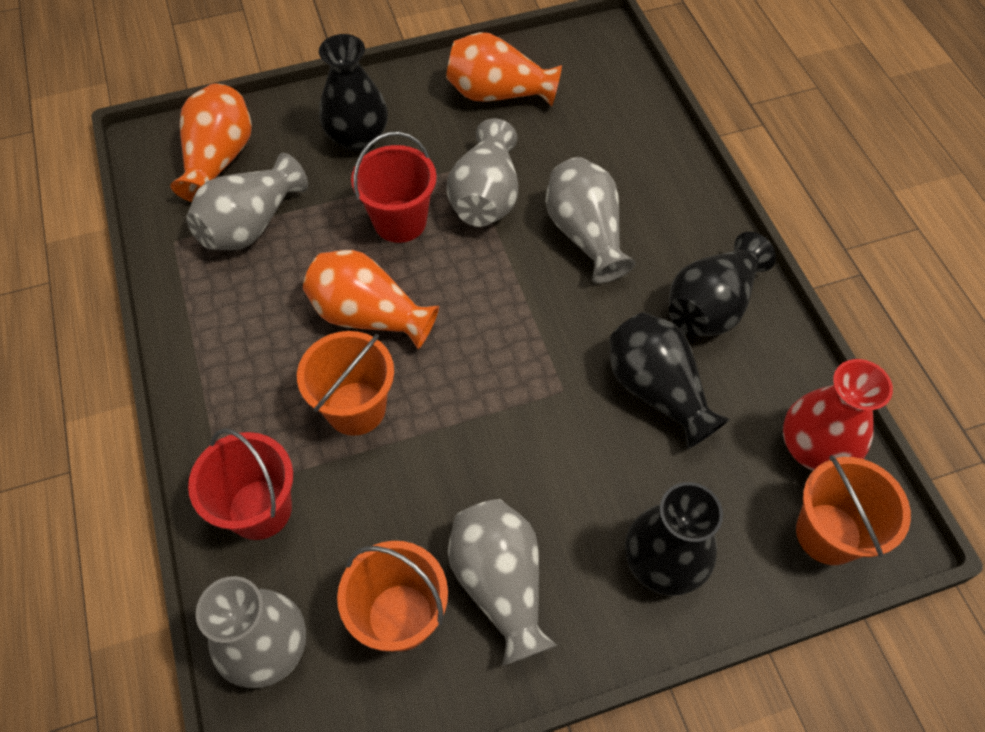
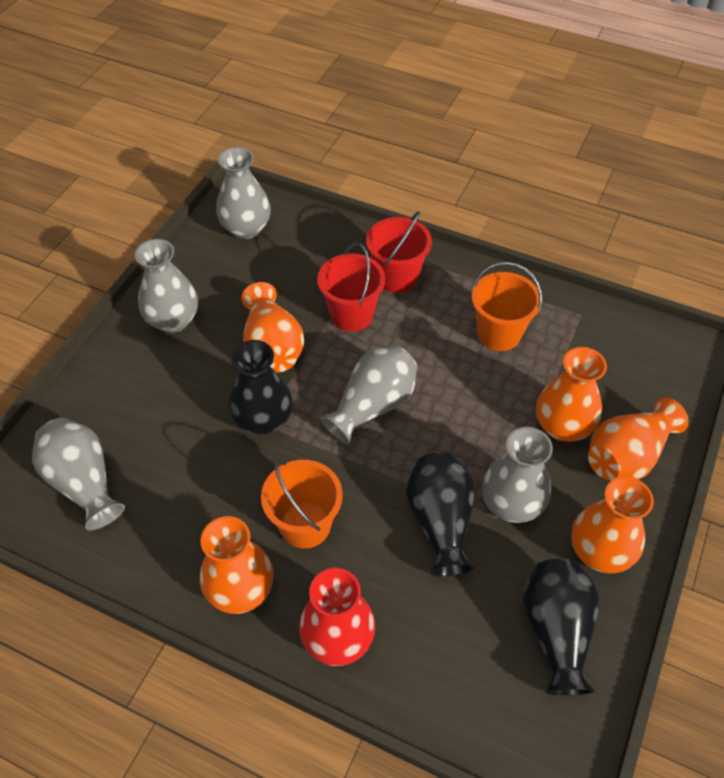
black vase: [319,34,388,152] [609,312,730,449] [625,482,723,596] [669,232,776,336] = 4 -> [228,340,293,435] [406,452,475,576] [523,559,599,695] = 3
orange bucket: [297,331,394,436] [337,541,448,651] [796,455,911,565] = 3 -> [261,460,343,549] [472,262,542,351] = 2
orange vase: [170,84,252,202] [303,250,439,349] [446,32,562,107] = 3 -> [200,516,274,614] [241,282,304,373] [536,347,607,442] [571,476,654,573] [588,398,689,481] = 5

